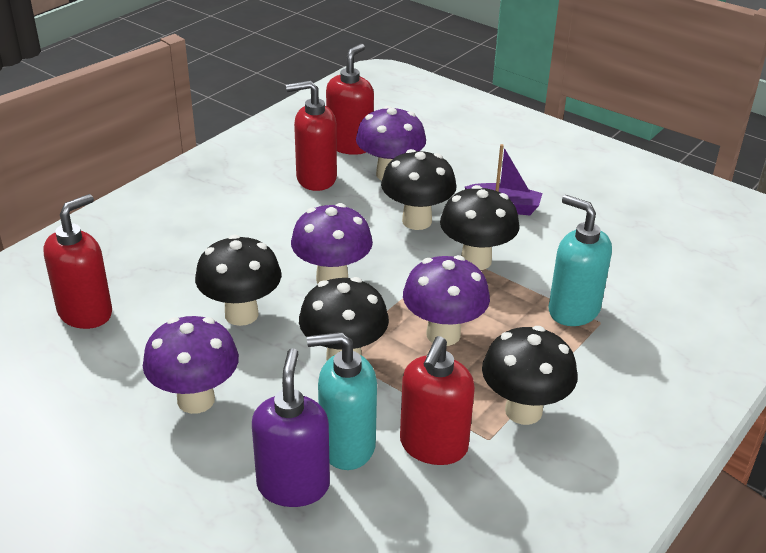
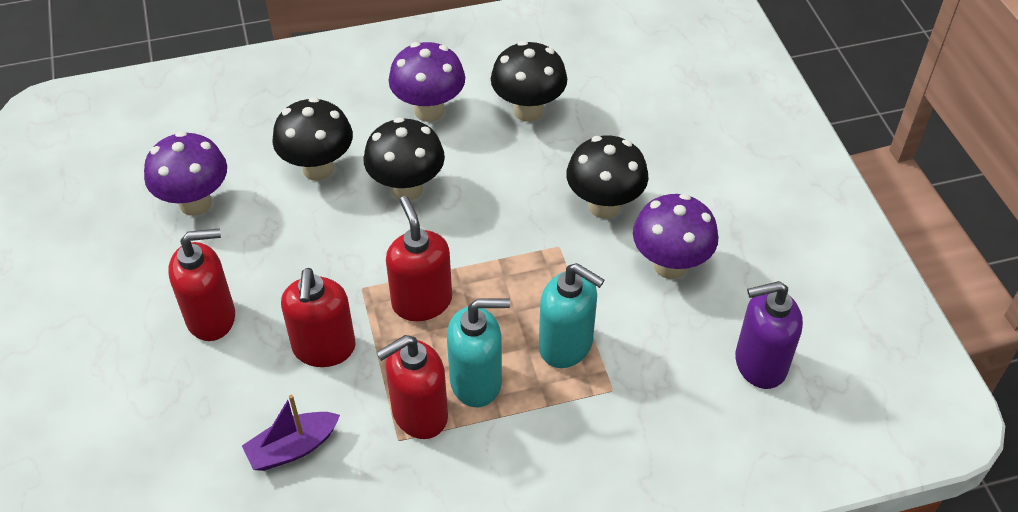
black mushroom: [195,235,281,326] [299,277,389,361] [381,149,457,230] [440,185,519,270] [482,326,577,425] = 5 -> [272,97,353,181] [363,117,445,201] [491,41,567,122] [566,135,648,219] = 4
purple mushroom: [143,316,239,414] [291,203,373,284] [356,106,426,181] [403,255,490,346] = 4 -> [144,131,227,216] [389,42,465,122] [633,194,718,279] = 3

